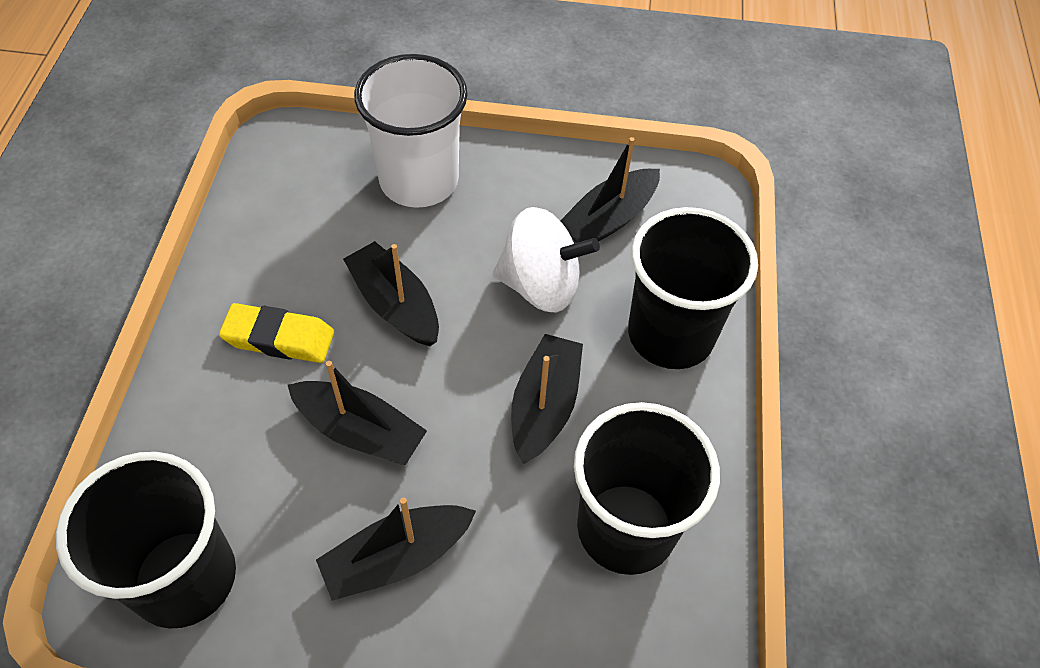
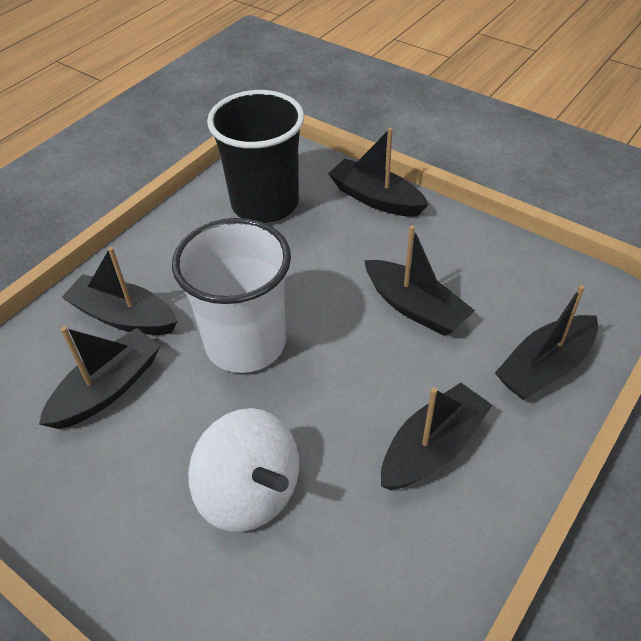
black boat: [288,361,427,465] [316,497,476,601] [343,241,439,346] [511,334,583,464] [560,137,660,243] = 5 -> [39,326,161,429] [62,246,178,335] [328,128,429,217] [364,225,475,336] [381,382,492,490] [495,285,598,400] = 6
black cup: [56,452,236,629] [574,402,720,575] [628,207,758,369] = 3 -> [207,90,304,223] = 1
yellow eraser: [219,303,334,363] = 1 -> none = 0

